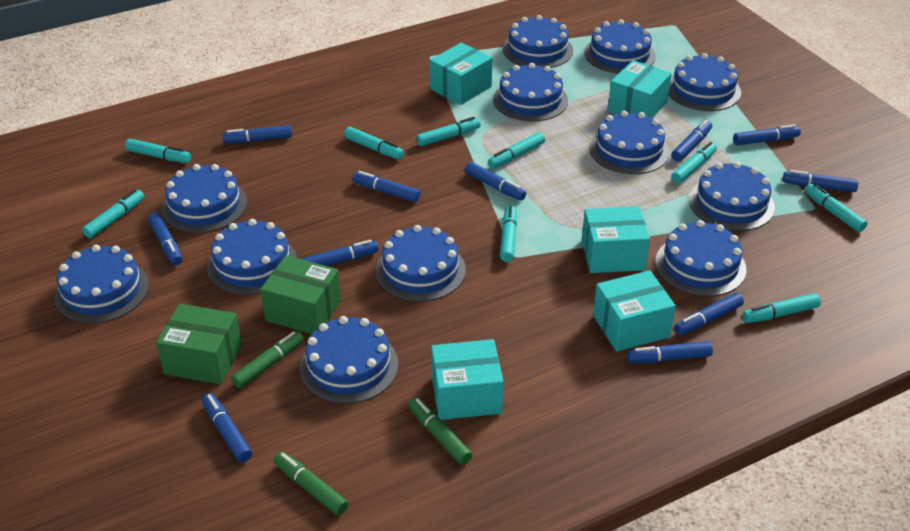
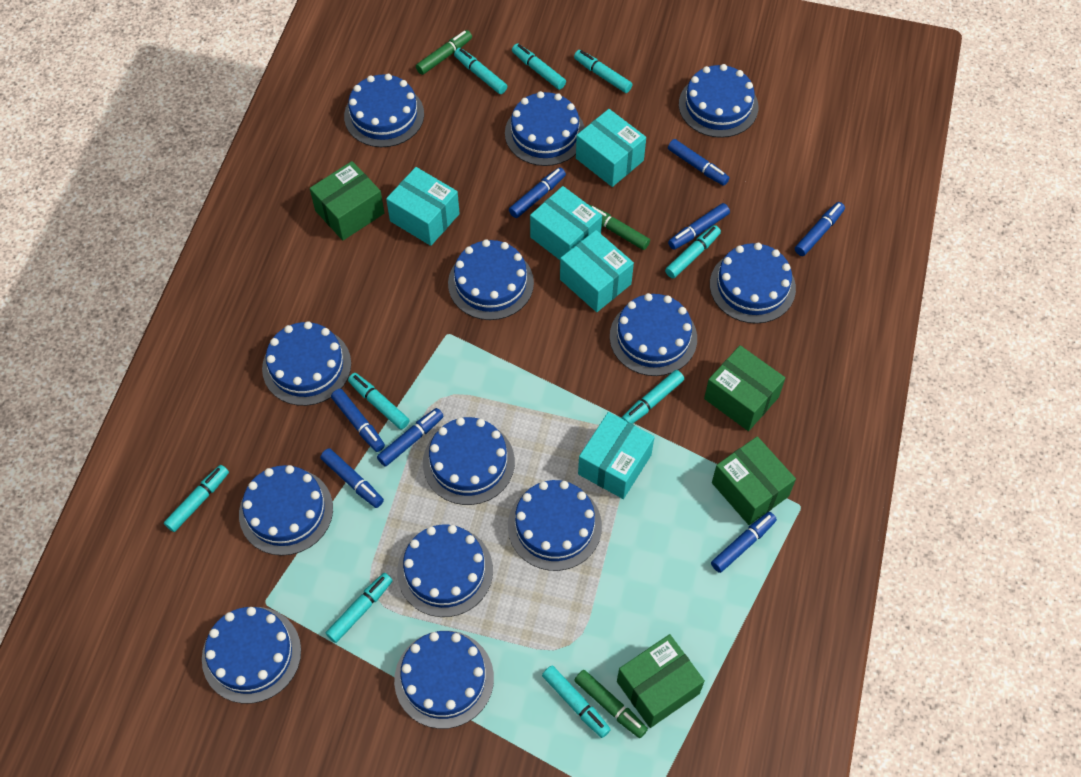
blue cake: [54,245,149,323] [162,164,247,233] [207,219,297,295] [299,316,398,404] [376,225,466,302] [493,63,568,122] [503,15,573,68] [584,19,656,74] [589,111,669,174] [655,220,746,296] [669,53,741,111] [689,162,775,231] = 12 -> [202,607,301,704] [239,465,333,556] [262,321,351,406] [344,74,424,147] [394,631,494,729] [397,524,493,617] [423,417,515,505] [448,239,534,320] [505,91,585,166] [508,480,602,571] [610,293,697,376] [679,64,758,138] [710,243,796,324] = 13
blue marker: [148,212,182,265] [202,393,252,462] [223,125,292,143] [302,240,379,266] [353,171,420,202] [465,162,526,201] [627,341,713,363] [671,120,712,162] [674,293,744,335] [733,124,801,145] [783,170,858,192] = 11 -> [320,448,384,508] [331,389,385,452] [377,408,443,467] [509,167,566,218] [668,139,730,186] [668,203,730,250] [711,512,777,573] [795,202,845,256] = 8
green box: [156,304,242,385] [260,255,341,334] = 2 -> [310,161,384,240] [617,634,705,728] [704,345,785,431] [712,436,796,525] = 4

